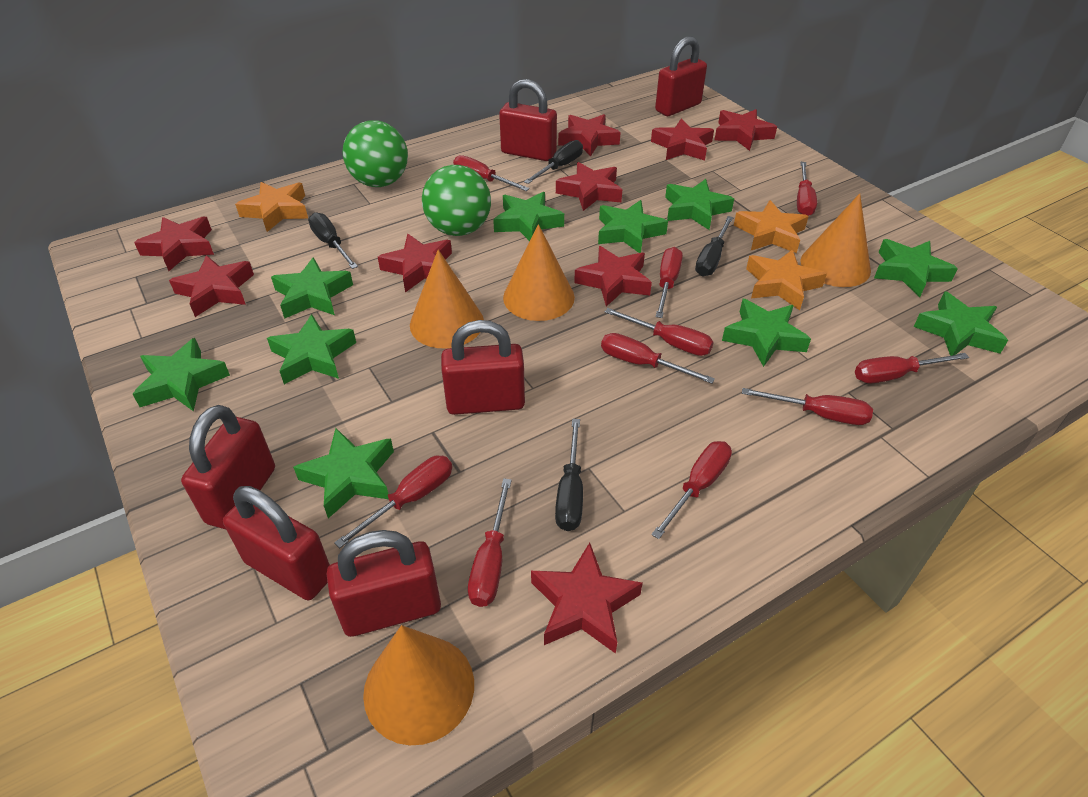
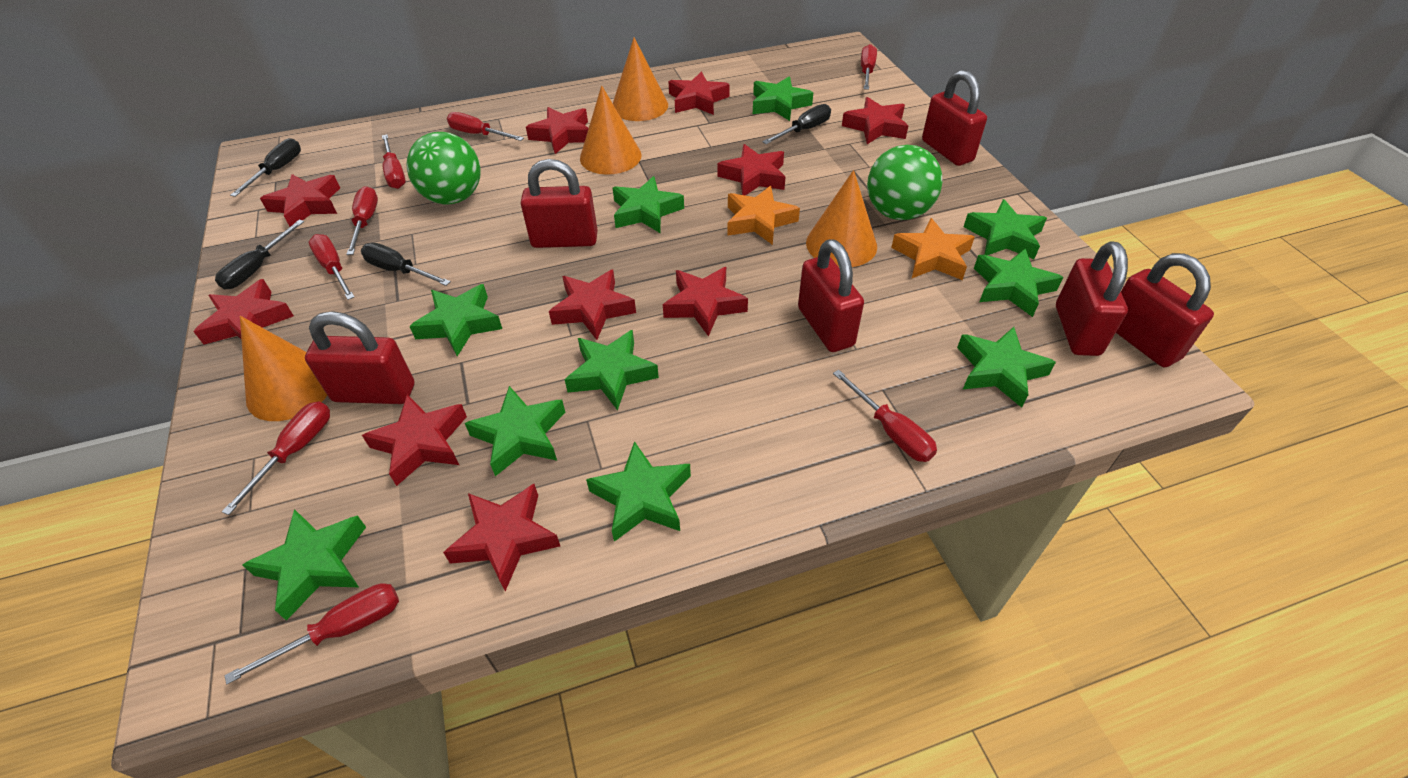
orange star: [235,182,308,232] [734,200,809,253] [746,249,827,310] = 3 -> [727,186,800,245] [891,218,975,280] = 2
red screwdriver: [334,456,452,548] [453,155,530,191] [468,478,512,607] [601,333,715,384] [605,308,713,356] [651,441,732,539] [656,247,683,318] [742,388,873,425] [797,162,817,216] [855,353,969,383] = 10 -> [222,401,330,515] [224,583,399,684] [309,234,354,300] [346,186,378,255] [382,134,406,189] [447,112,524,141] [833,370,937,462] [861,44,877,90] = 8
red star: [134,217,214,271] [169,255,254,317] [378,234,452,292] [531,543,643,654] [556,162,622,211] [558,114,621,156] [574,246,652,306] [651,118,714,161] [714,109,777,151] = 9 -> [194,279,294,345] [260,174,340,227] [362,395,467,486] [443,484,560,591] [526,107,589,154] [549,269,636,340] [663,267,748,337] [668,72,730,115] [717,144,785,196] [842,97,908,144] = 10

